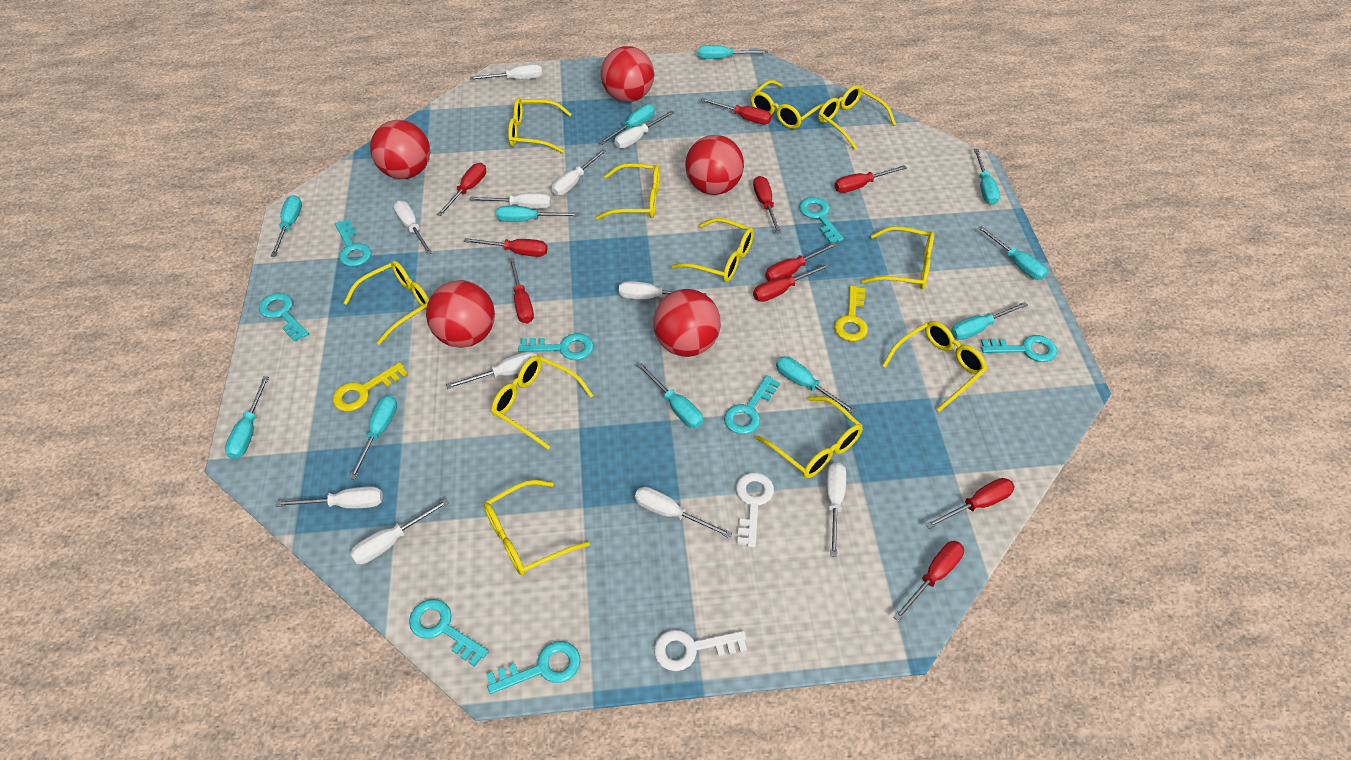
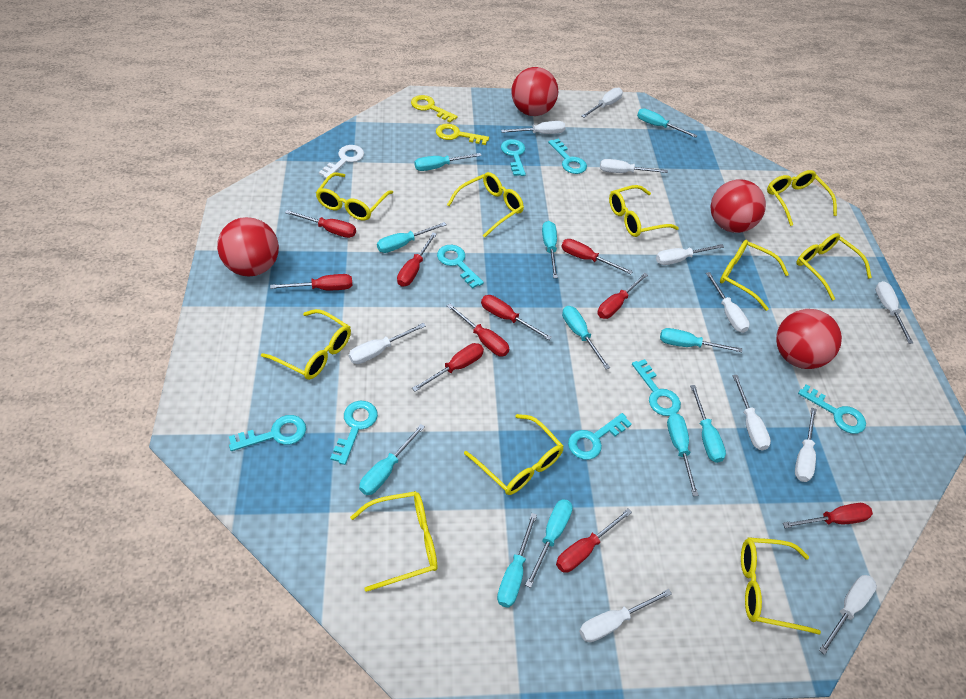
red ball: [370,120,430,179] [426,280,495,348] [601,46,654,102] [653,289,721,357] [685,135,744,195] = 5 -> [217,217,279,276] [511,67,558,116] [711,179,766,233] [776,309,842,369] = 4
white key: [654,630,747,671] [736,472,774,548] = 2 -> [319,145,364,178] = 1
yellow glasses: [344,261,429,345] [484,480,590,575] [491,355,593,449] [508,98,572,153] [596,163,660,219] [671,218,754,282] [750,80,824,129] [756,396,863,478] [818,85,896,150] [862,226,934,289] [882,321,987,412] = 11 -> [261,309,351,380] [316,172,393,221] [350,491,437,592] [447,172,524,238] [464,414,564,495] [609,185,679,237] [720,240,789,311] [741,537,821,635] [767,170,837,226] [796,233,872,301] = 10

